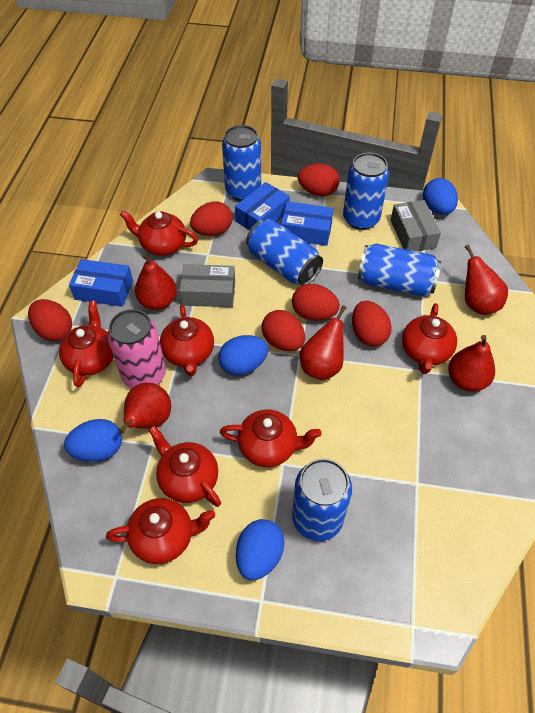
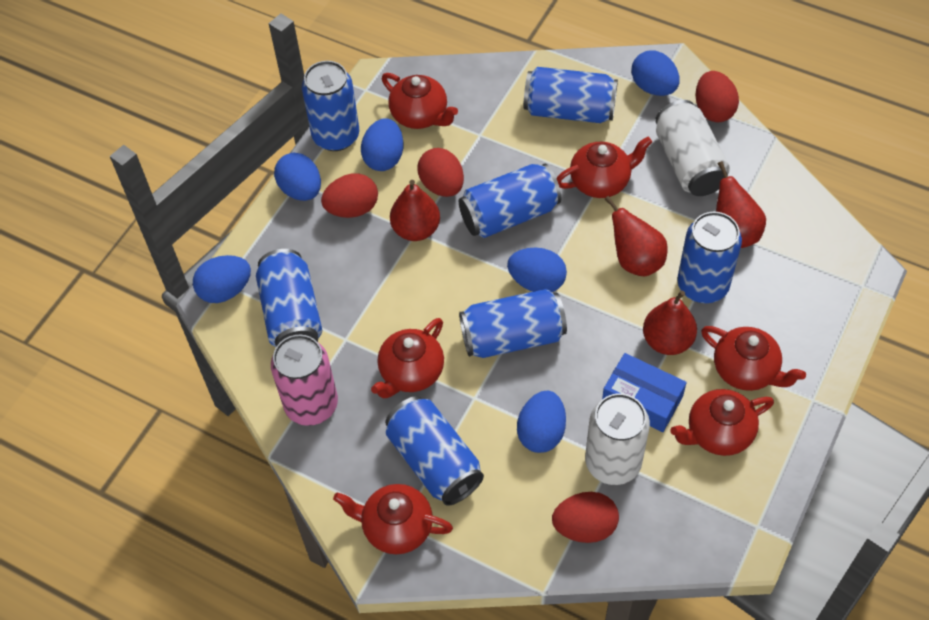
blue box: [69,259,133,307] [235,182,290,230] [281,201,334,246] = 3 -> [602,353,687,432] = 1
blue can: [222,125,261,201] [246,219,323,286] [292,459,352,541] [343,152,389,230] [358,244,441,296] = 5 -> [256,249,322,347] [302,61,359,151] [385,396,484,506] [459,164,561,238] [459,289,567,358] [524,67,618,123] [677,212,742,303] = 7
blue egg: [64,419,122,462] [218,335,268,376] [236,519,285,580] [423,178,458,215] = 4 -> [193,255,251,303] [274,153,321,201] [361,118,403,171] [507,248,567,292] [517,391,566,453] [631,50,680,96] = 6
grey box: [179,264,235,307] [391,200,441,251] = 2 -> none = 0
red egg: [28,299,72,341] [190,201,232,236] [262,310,305,351] [292,284,340,321] [298,164,340,196] [352,301,392,347] = 6 -> [321,173,378,218] [418,148,464,197] [552,492,619,543] [695,71,739,122] = 4
red pear: [119,383,171,434] [135,253,177,310] [299,305,347,380] [448,335,495,392] [465,245,508,315] = 5 -> [390,180,440,241] [604,196,667,276] [643,290,697,355] [716,161,766,248] = 4
red teapot: [59,301,114,388] [106,498,215,564] [120,210,198,256] [148,425,221,507] [160,304,214,376] [220,410,322,467] [402,303,457,374] = 7 -> [333,484,453,554] [371,318,444,398] [382,73,458,129] [557,137,652,198] [670,389,774,456] [701,326,806,391] = 6
white can: none = 0 -> [585,393,650,485] [655,100,730,196] = 2

